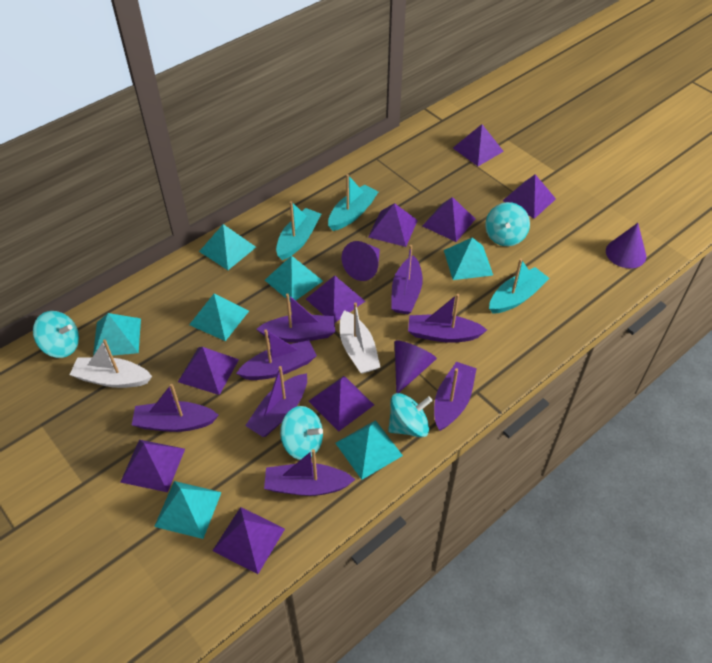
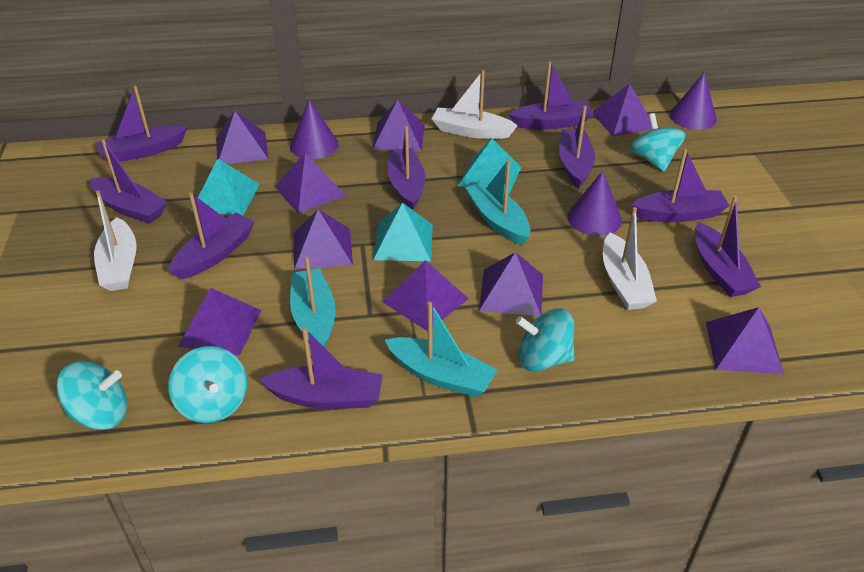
purple boat: [132,384,219,432] [236,329,317,380] [245,366,307,437] [256,293,335,342] [264,449,355,496] [391,245,423,314] [408,294,487,343] [434,362,477,431] = 8 -> [90,139,168,224] [96,86,187,162] [169,192,255,279] [259,327,383,409] [388,126,426,210] [508,62,594,129] [559,106,595,189] [631,149,730,222] [695,196,761,297] = 9
turquoise pyramid: [93,313,141,356] [154,481,222,539] [189,293,249,341] [199,224,256,270] [265,255,323,301] [335,420,403,480] [444,237,493,280] = 7 -> [191,159,260,216] [373,203,433,261] [458,138,521,196] = 3
white boat: [70,339,152,388] [340,302,380,374] = 2 -> [94,191,137,291] [432,70,518,139] [603,207,657,310] = 3

